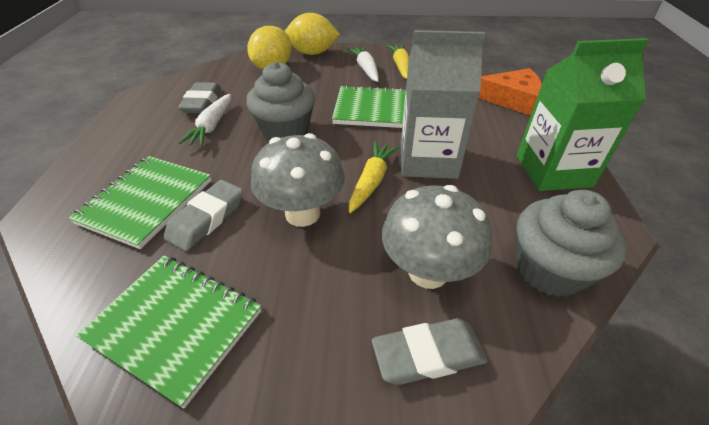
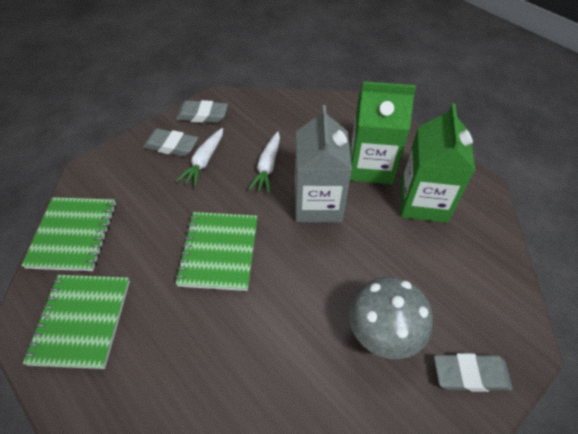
green carton: [516,38,649,191] = 1 -> [350,81,416,184] [400,103,475,223] = 2
grey cupcake: [246,62,315,141] [517,190,627,297] = 2 -> none = 0
grey mushroom: [251,133,345,227] [382,185,492,289] = 2 -> [349,277,433,359] = 1
orange cheese: [478,68,542,116] = 1 -> none = 0
yellow carrot: [349,141,399,213] [387,44,409,79] = 2 -> none = 0
yellow lemon: [247,26,292,70] [285,13,340,55] = 2 -> none = 0

